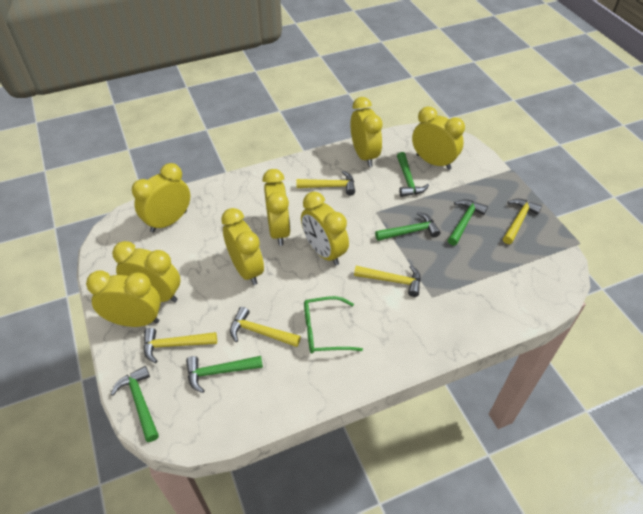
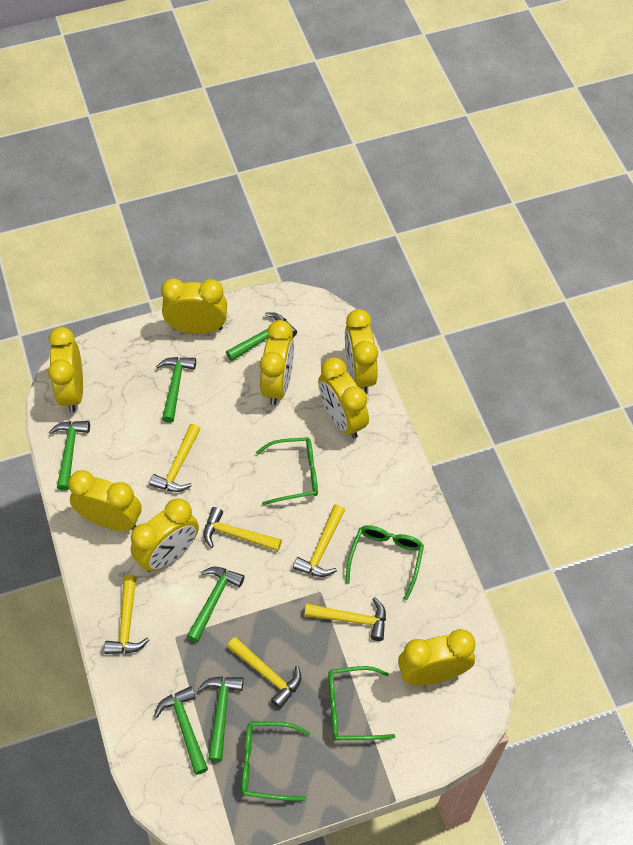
green glasses: [304,296,363,353] = 1 -> [242,722,310,801] [256,437,318,505] [328,666,395,741] [346,525,424,600] = 4
green hammer: [111,366,159,442] [186,356,263,393] [375,212,441,241] [397,152,429,197] [448,199,488,246] = 5 -> [49,421,90,491] [154,686,208,775] [156,357,196,423] [187,567,244,642] [198,676,244,762] [226,312,297,361] = 6
yellow hammer: [143,328,217,363] [230,307,301,347] [296,171,355,195] [354,265,421,297] [503,199,542,244] = 5 -> [104,575,149,654] [149,424,201,492] [204,507,282,551] [227,637,301,709] [293,505,345,577] [304,597,386,641] = 6

